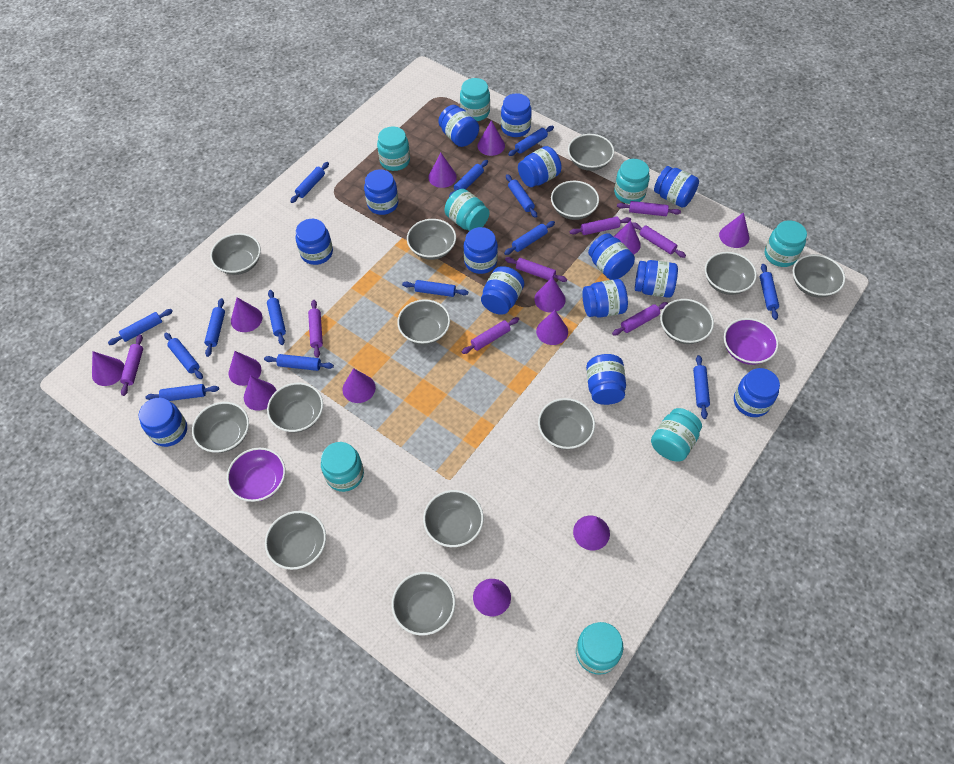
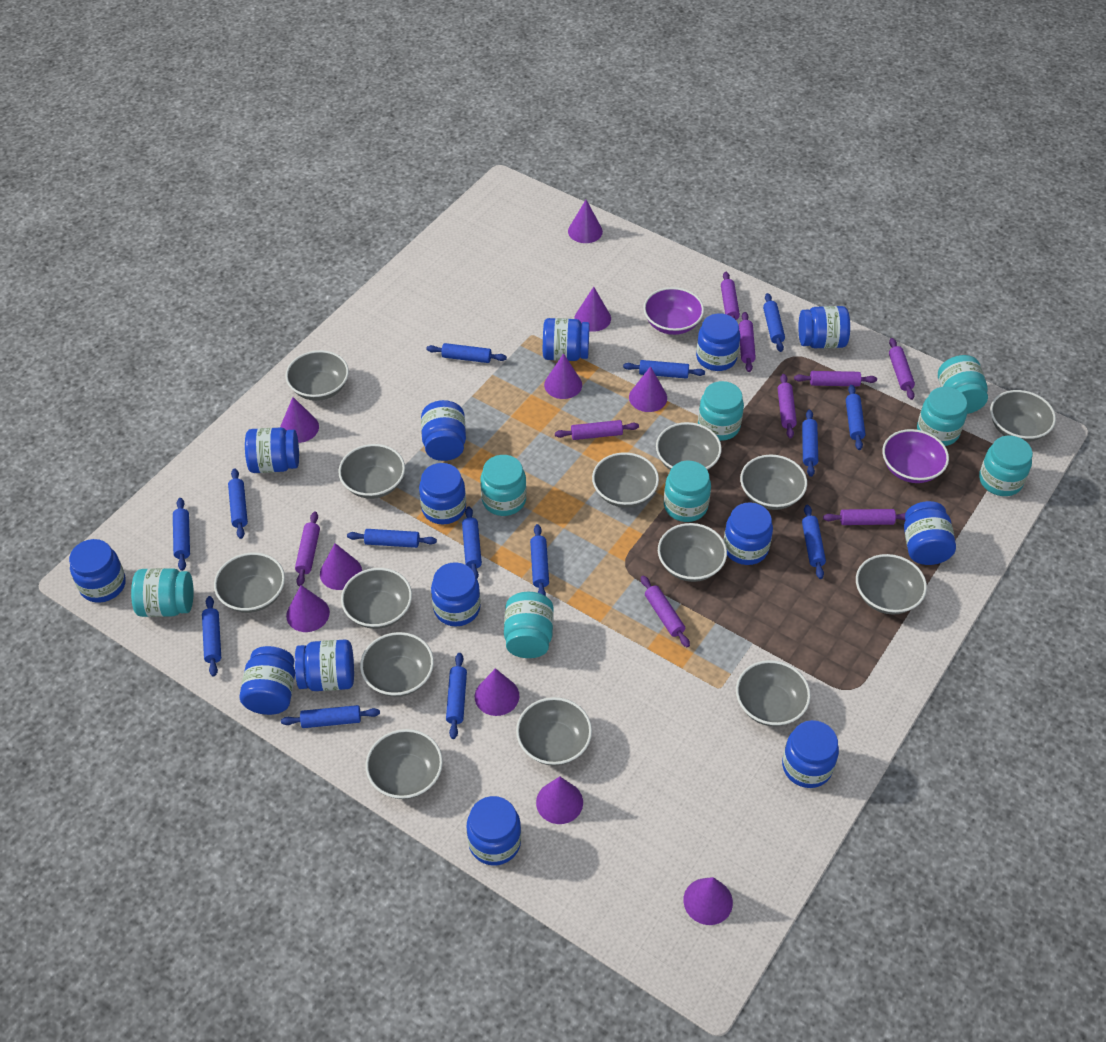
purple cone: [92,351,125,386] [229,351,261,386] [231,297,262,332] [244,376,277,411] [343,368,376,403] [428,153,457,188] [473,579,511,616] [478,120,505,156] [534,277,566,312] [536,310,568,345] [573,516,610,550] [614,220,641,255] [719,212,749,248] = 13 -> [280,397,319,443] [286,585,330,632] [320,543,362,590] [475,668,519,716] [536,776,583,824] [544,353,582,399] [568,200,603,243] [575,287,611,332] [629,366,667,412] [683,877,733,925] = 10
purple rolling pin: [120,334,143,396] [308,300,323,358] [462,317,519,354] [505,257,567,282] [570,217,631,235] [612,302,668,335] [617,201,681,216] [632,222,686,258] = 8 -> [295,511,320,586] [555,420,639,440] [641,575,690,647] [721,272,740,320] [739,312,756,372] [778,374,797,438] [794,371,877,386] [823,509,905,525] [889,338,915,400] = 9

